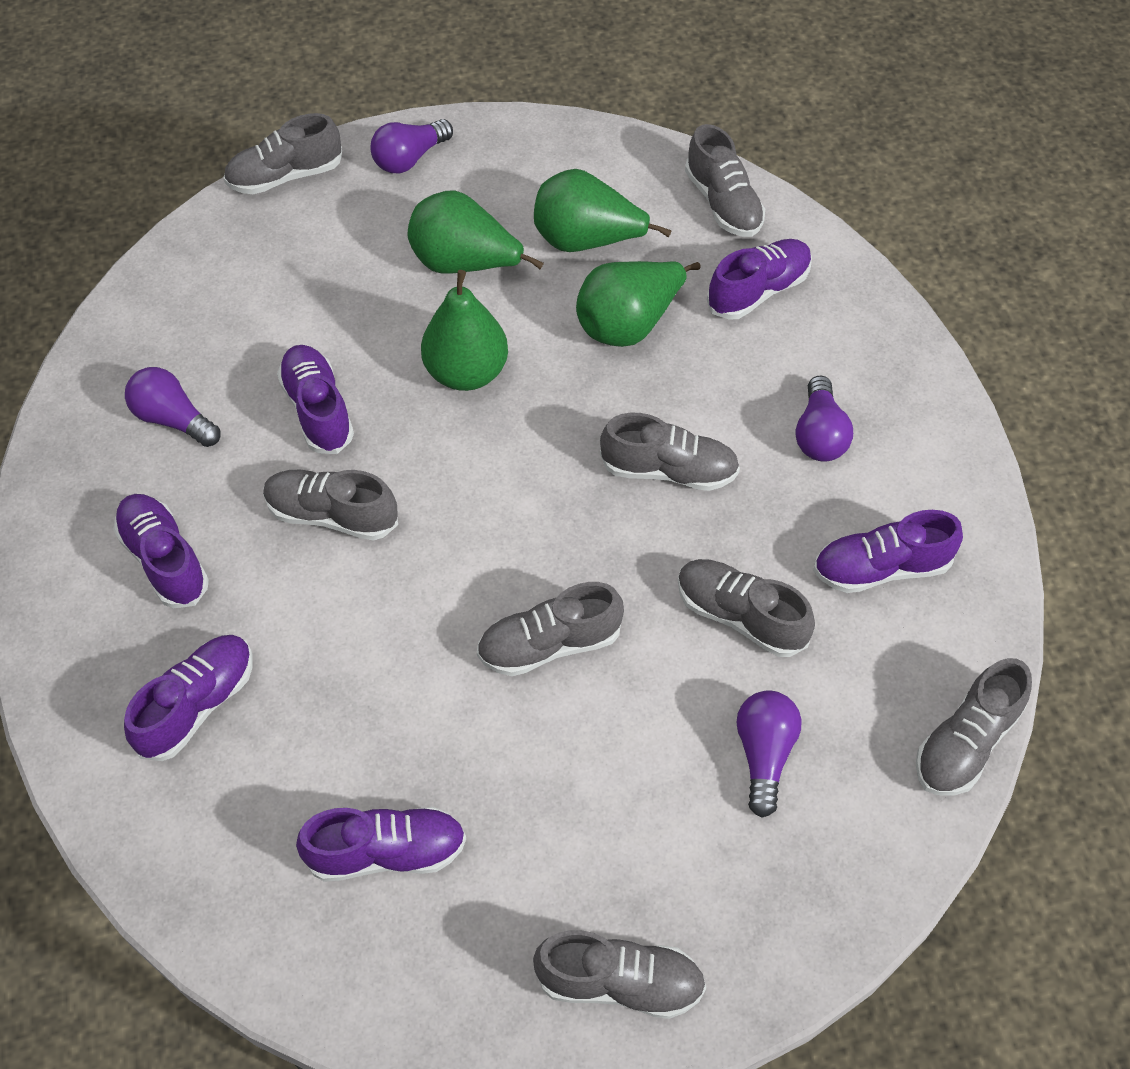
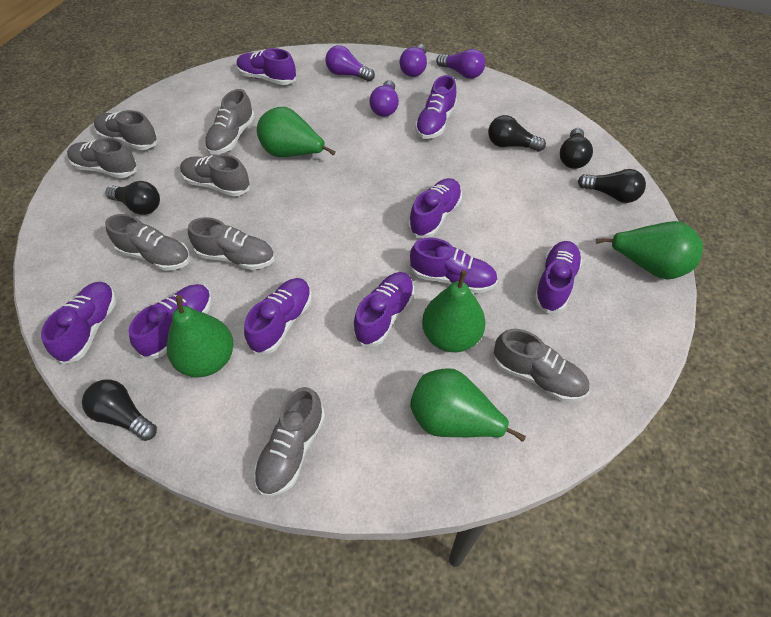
black light bulb: none = 0 -> [82,379,157,441] [105,181,160,215] [488,115,546,152] [560,128,593,169] [578,169,646,203] = 5
green pear: [408,190,544,274] [421,270,508,391] [534,169,671,252] [576,261,701,347] = 4 -> [167,295,233,377] [257,107,336,157] [410,368,526,442] [422,270,486,352] [596,221,703,280] = 5
purple shoe: [113,494,209,608] [124,635,253,761] [277,345,354,454] [296,807,466,882] [707,239,812,320] [813,510,963,593] = 6 -> [41,282,116,364] [129,284,212,359] [237,48,296,85] [244,278,312,354] [353,272,414,346] [408,178,462,238] [410,238,498,293] [415,75,457,139] [534,241,582,313] = 9

